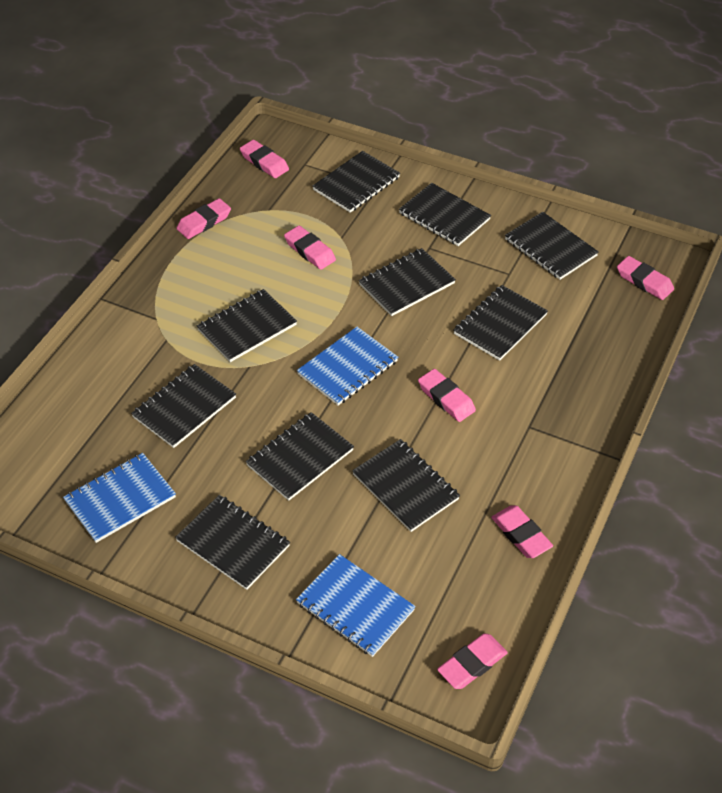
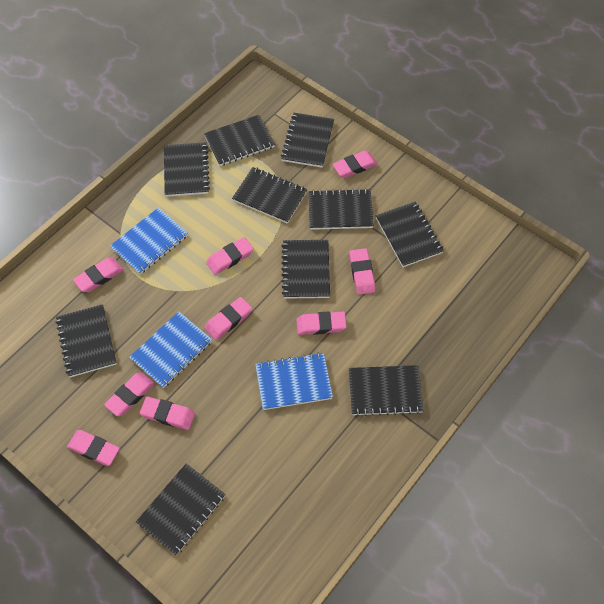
pink eraser: [176,198,231,239] [240,140,289,178] [284,226,336,270] [418,369,476,422] [437,634,508,689] [491,505,553,558] [617,256,674,300] = 7 -> [67,430,120,466] [73,258,123,292] [104,372,155,416] [140,397,195,430] [205,297,252,340] [206,237,254,275] [297,311,347,335] [333,151,378,178] [349,248,375,295] = 9

